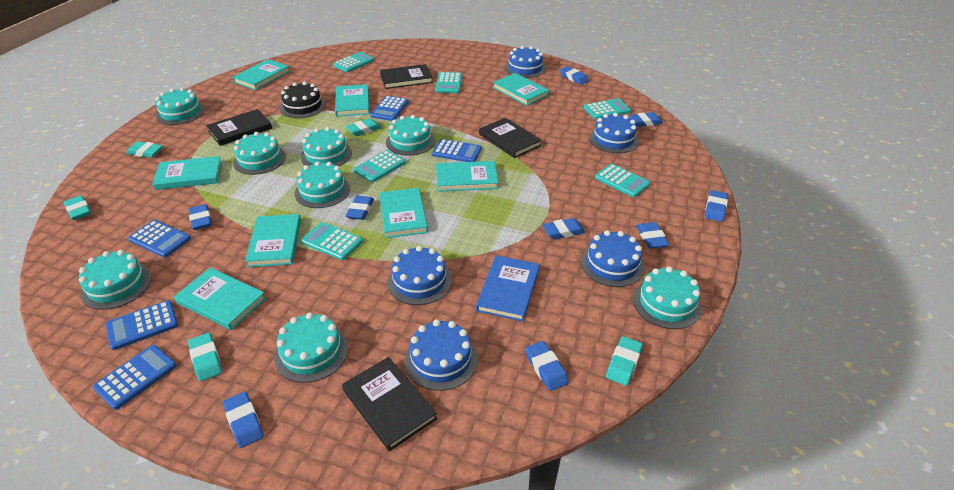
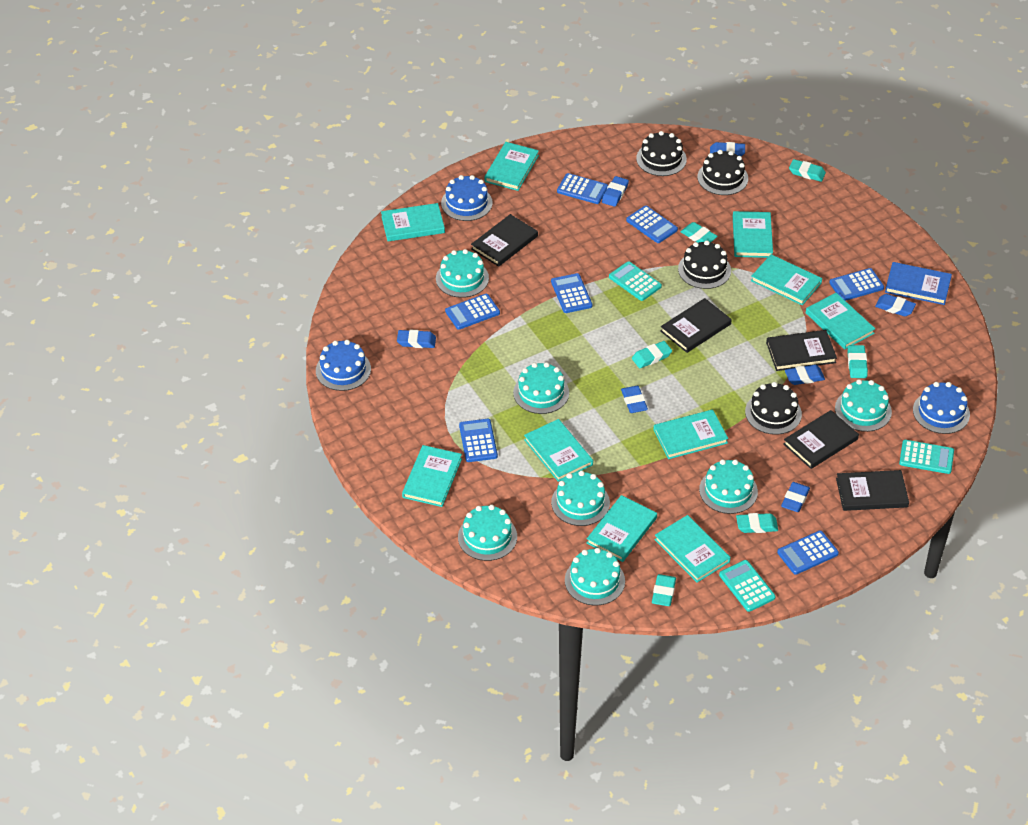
black book: [206,109,272,146] [342,357,437,451] [380,64,433,89] [479,118,542,158] = 4 -> [471,214,538,267] [660,298,732,353] [766,330,837,371] [783,410,859,469] [836,470,909,511] = 5
black cake: [279,82,326,118] = 1 -> [636,131,687,176] [678,241,731,289] [698,150,748,195] [745,382,802,435] = 4
blue cake: [387,246,452,305] [405,320,478,391] [505,46,546,78] [581,230,645,287] [589,113,639,153] = 5 -> [316,340,371,391] [441,175,492,221] [913,382,970,434] = 3
blue calculator: [93,345,177,410] [106,300,178,350] [128,220,191,257] [370,96,409,121] [432,139,482,162] = 5 -> [445,294,500,330] [459,419,498,462] [551,273,592,313] [557,173,608,204] [626,206,678,243] [777,530,839,575] [829,268,884,301] = 7
blue eraser: [188,204,212,230] [223,391,264,448] [345,196,374,220] [525,341,569,391] [542,218,585,239] [560,66,589,85] [629,112,663,127] [636,222,669,249] [705,190,728,222] = 9 -> [397,330,436,348] [602,176,629,207] [621,386,648,413] [710,142,745,156] [781,482,810,512] [785,365,825,385] [875,294,916,316] = 7
turquoise book: [152,156,222,190] [174,267,266,330] [232,59,290,90] [245,214,301,267] [335,84,369,117] [379,188,428,238] [436,161,499,192] [493,73,549,106] = 8 -> [381,203,445,241] [402,445,462,507] [484,142,539,191] [524,419,593,482] [587,495,657,562] [654,409,728,459] [654,515,731,583] [733,211,773,258] [751,254,822,305] [806,293,875,349] = 10
turquoise cake: [79,250,152,310] [155,87,205,125] [233,132,286,175] [274,312,348,383] [295,161,350,208] [300,127,352,166] [386,115,435,156] [633,266,702,329] = 8 -> [436,249,489,298] [458,505,517,561] [513,362,569,414] [551,470,610,526] [565,548,625,606] [699,459,758,514] [835,379,892,432] = 7
turquoise calculator: [301,222,363,260] [333,52,374,72] [353,150,406,182] [435,72,462,93] [584,98,631,119] [595,164,650,197] = 6 -> [609,261,662,301] [719,560,776,612] [899,440,954,474] = 3
turquoise eraser: [63,195,91,220] [126,141,163,158] [188,333,222,381] [346,118,382,136] [606,336,643,386] = 5 -> [632,341,672,368] [652,574,676,606] [680,222,718,243] [736,513,778,533] [789,159,826,182] [848,345,868,378] = 6

